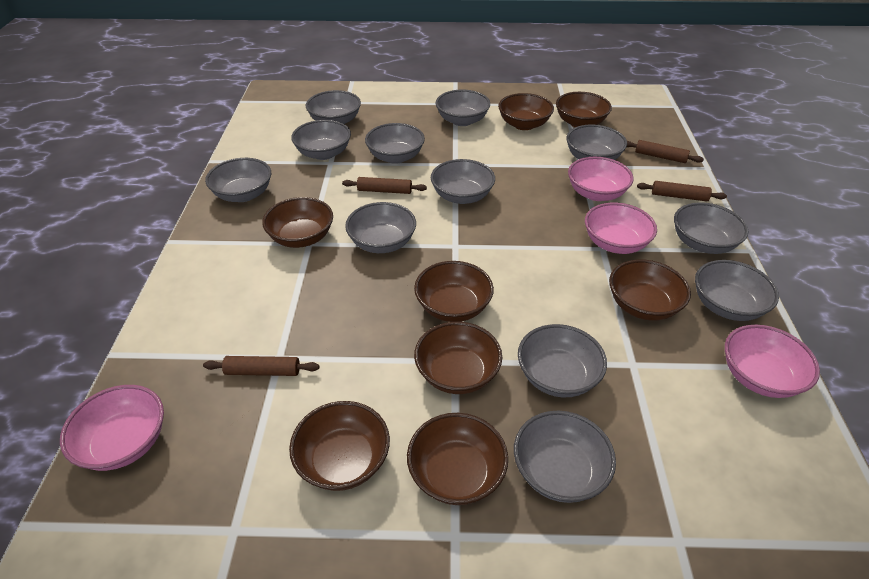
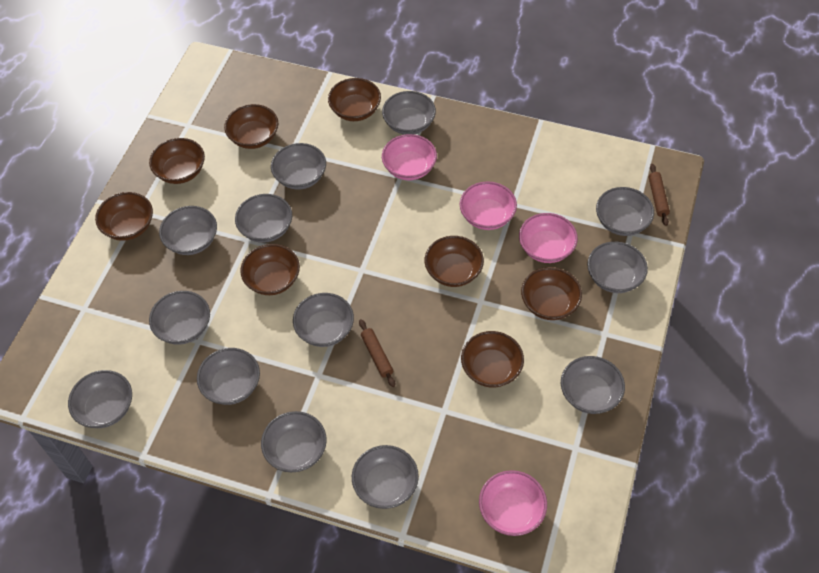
brown rolling pin: [203,356,319,376] [342,177,427,194] [627,140,704,163] [637,181,727,201] = 4 -> [359,319,395,387] [649,164,670,226] = 2
grey bowl: [205,158,271,202] [291,120,351,160] [306,90,361,124] [345,202,416,253] [365,123,425,164] [431,159,495,204] [436,90,490,126] [514,411,616,503] [518,324,607,397] [566,124,627,160] [674,202,748,254] [695,260,779,321] = 12 -> [68,370,132,428] [149,291,210,345] [159,206,217,255] [197,348,260,405] [235,194,292,243] [261,411,327,472] [271,143,326,190] [293,293,354,347] [352,445,419,509] [382,91,436,135] [561,356,625,414] [587,241,648,293] [596,187,654,236] = 13

